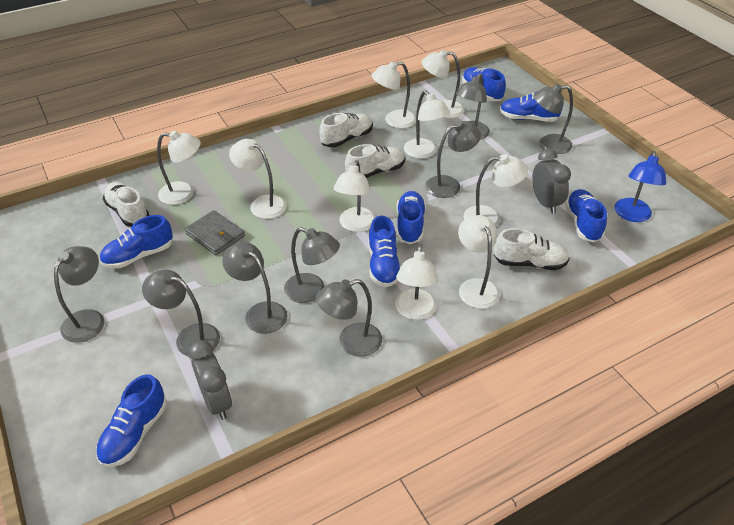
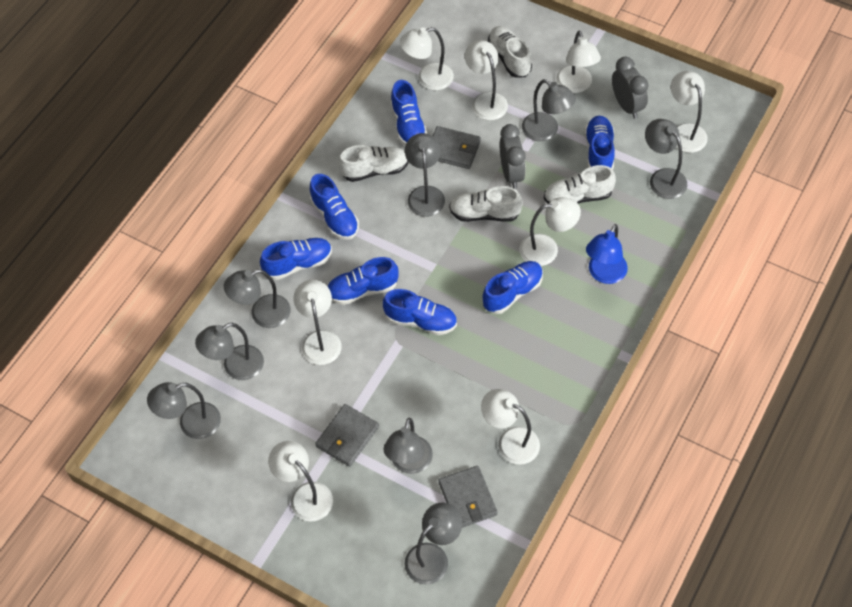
grey wallet: [185,210,245,255] = 1 -> [315,404,379,467] [433,126,481,169] [439,466,497,528] = 3
white lamp: [157,131,201,205] [229,139,286,219] [334,160,376,232] [372,61,416,128] [395,244,438,320] [404,91,450,159] [422,50,464,118] [458,215,500,309] [464,154,528,227] = 9 -> [268,441,333,522] [293,280,341,365] [400,27,454,90] [465,40,508,120] [481,389,540,465] [519,197,581,266] [556,30,601,93] [671,71,708,153] = 8

